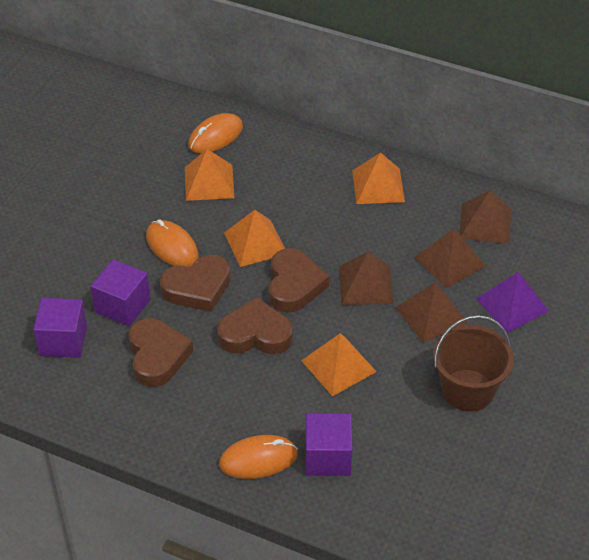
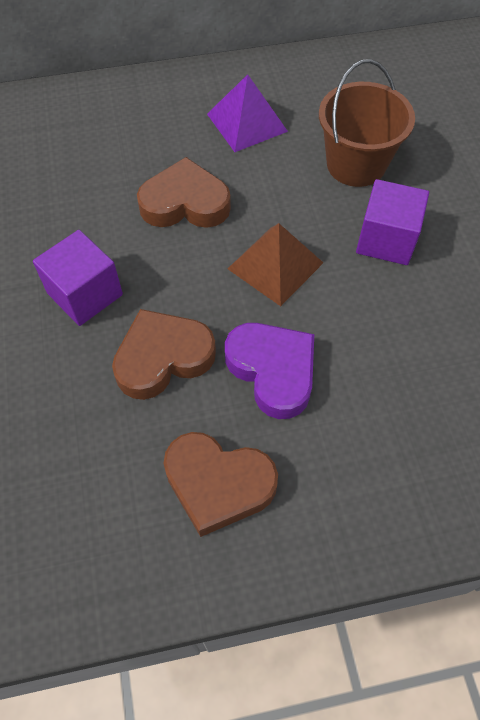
brown heart: [129,318,193,387] [160,255,231,312] [217,297,293,354] [269,248,329,313] = 4 -> [112,309,216,400] [137,157,231,228] [164,432,278,537] = 3
brown pyramid: [339,252,394,305] [395,282,468,343] [414,229,486,288] [460,190,511,244] = 4 -> [228,223,323,306] = 1
orange mouse: [146,219,198,267] [188,113,243,153] [219,435,298,479] = 3 -> none = 0
orange pyramid: [185,149,234,201] [224,210,285,267] [301,333,377,396] [352,152,405,204] = 4 -> none = 0
purple cube: [33,298,87,358] [91,259,150,326] [306,413,352,476] = 3 -> [33,230,123,326] [356,179,429,265] = 2
purple heart: none = 0 -> [225,323,314,419] = 1

